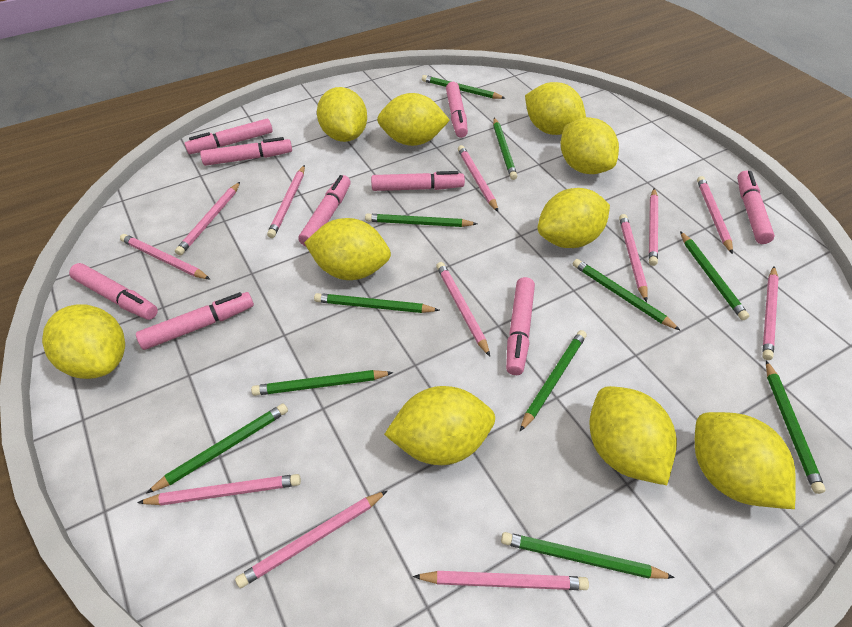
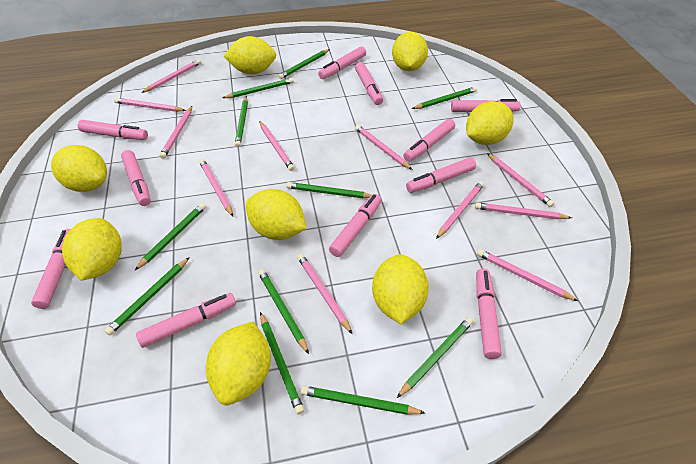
pink marker: [69,263,158,320] [136,292,254,350] [184,119,273,154] [200,137,292,166] [298,175,351,246] [371,171,465,191] [446,82,468,138] [506,277,535,375] [737,171,775,244] = 9 -> [31,229,71,309] [78,120,148,140] [121,150,151,206] [136,293,236,348] [318,46,366,79] [329,194,382,257] [355,62,383,105] [403,119,455,162] [406,158,476,193] [451,99,521,112] [476,269,502,359] = 11
pink pencil: [120,234,210,279] [137,474,301,505] [175,182,240,256] [235,491,387,588] [267,165,305,238] [413,571,589,590] [436,262,490,357] [458,145,498,212] [619,214,648,302] [649,188,658,266] [697,176,733,254] [762,266,779,360] = 12 -> [114,98,186,112] [141,59,201,93] [160,106,192,159] [199,159,233,216] [259,121,295,171] [297,254,352,334] [355,125,412,170] [436,181,484,239] [475,203,572,219] [477,249,578,301] [487,153,554,207] = 11
yellow lemon: [42,304,125,379] [304,218,391,280] [317,87,367,142] [377,93,450,146] [384,386,495,465] [525,82,586,135] [538,188,610,248] [561,117,619,174] [589,386,677,485] [695,412,796,509] = 10 -> [51,145,107,192] [62,218,122,281] [206,322,271,405] [224,36,276,75] [246,189,307,240] [372,254,429,324] [392,32,428,71] [466,101,514,145] = 8

